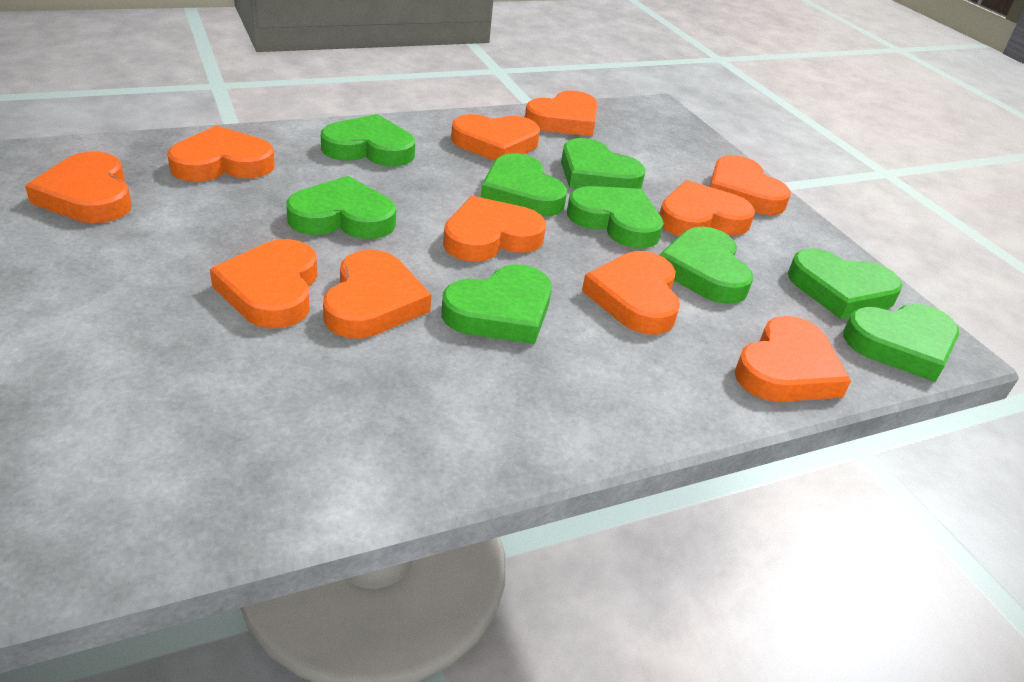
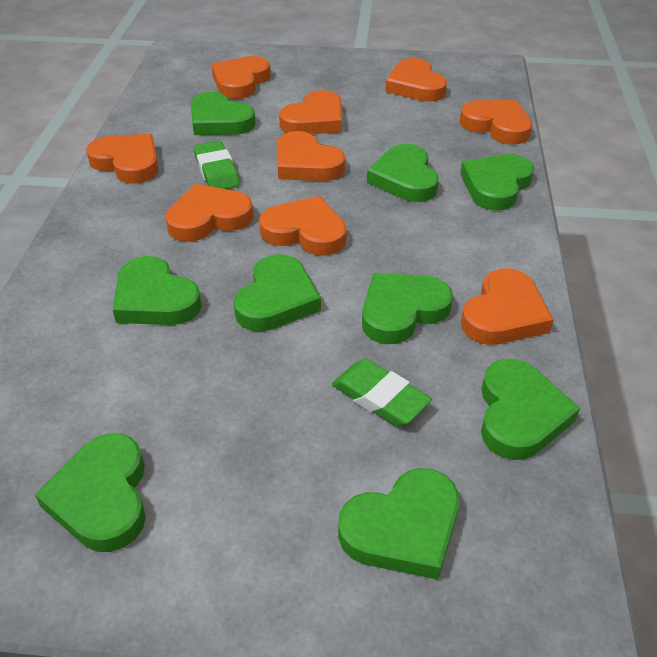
green eraser: none = 0 -> [193,140,240,189] [332,359,432,427] = 2
orange heart: [25,152,132,223] [167,125,275,182] [210,239,318,329] [323,249,431,339] [443,196,546,262] [451,114,540,161] [525,90,598,136] [582,251,680,334] [659,180,755,236] [710,155,791,215] [734,316,851,402] = 11 -> [86,134,159,183] [165,184,253,242] [211,56,271,99] [259,196,347,256] [277,131,345,181] [279,90,342,134] [386,58,447,102] [460,100,532,144] [461,269,554,345] = 9

